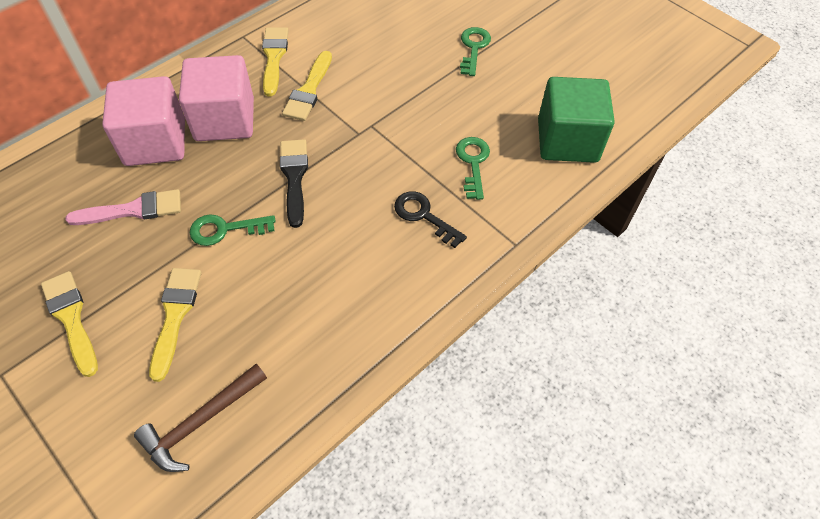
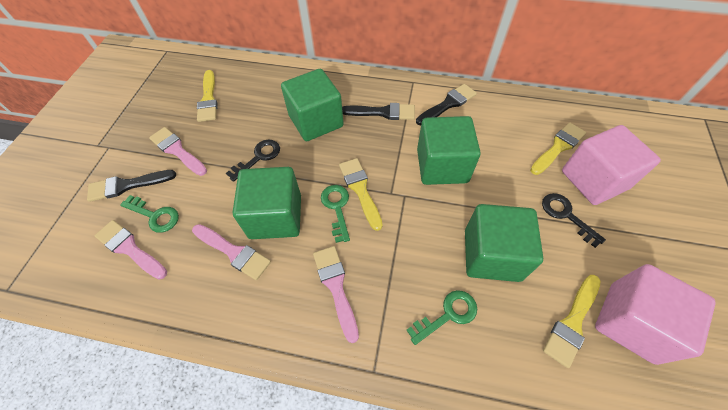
black brush: [280,139,308,228] = 1 -> [87,170,176,202] [342,103,415,120] [416,84,477,125] = 3
black key: [394,191,467,248] = 1 -> [226,139,280,182] [542,193,606,248] = 2
brown hammer: [134,364,267,472] = 1 -> none = 0
green cube: [538,77,615,163] = 1 -> [233,167,301,239] [281,69,344,141] [417,116,481,185] [465,204,543,282] = 4
pink brush: [65,189,181,225] = 1 -> [95,220,167,280] [149,127,207,176] [192,224,271,280] [313,246,359,343] = 4

